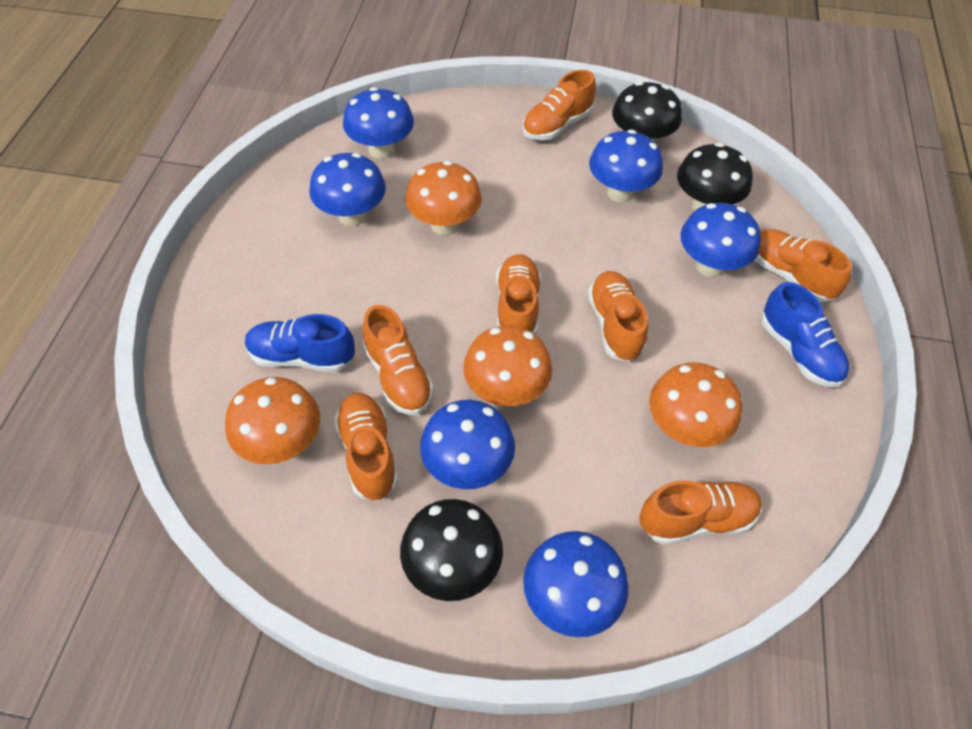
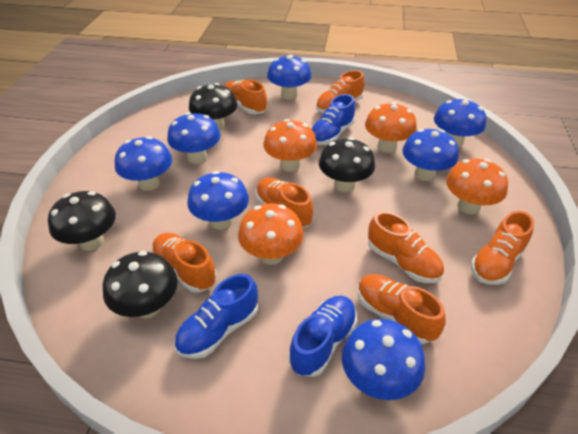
black mushroom: [400,499,503,601] [612,81,682,141] [677,143,753,211] = 3 -> [48,191,116,251] [103,251,178,318] [189,83,238,131] [319,137,375,192] = 4
blue mushroom: [309,153,386,226] [343,87,414,159] [420,400,515,489] [523,531,629,637] [589,130,663,202] [681,203,761,277] = 6 -> [115,136,172,191] [167,112,220,164] [187,171,249,230] [267,54,312,100] [342,319,425,400] [402,129,459,181] [434,98,486,147] = 7
blue shoe: [245,314,355,372] [761,282,849,387] = 2 -> [174,274,258,359] [289,296,357,377] [312,94,355,145] = 3

